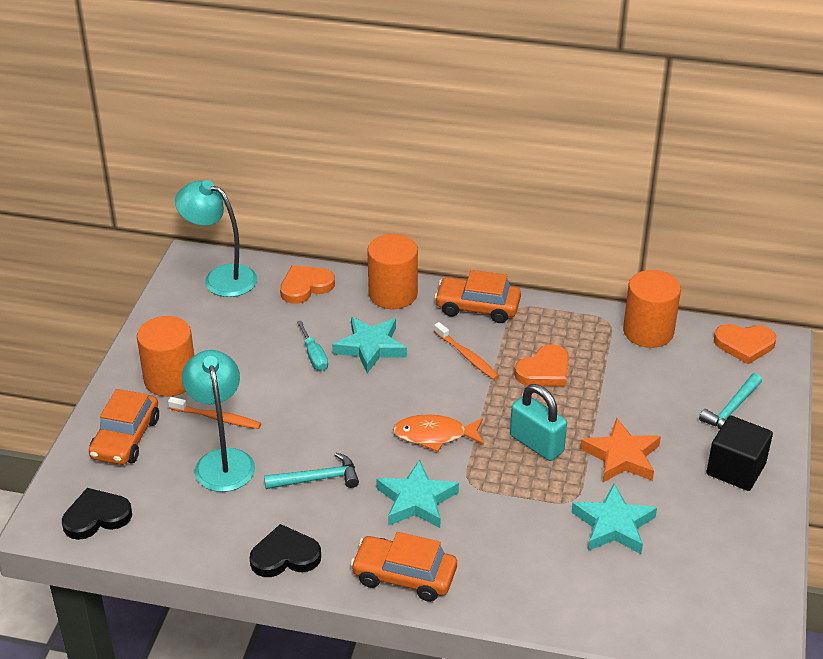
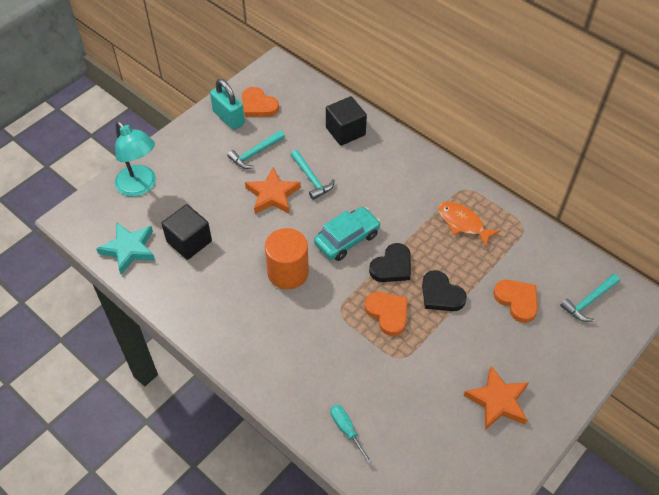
black cube: [706,415,773,491] = 1 -> [162,204,212,260] [326,96,367,146] = 2
orange car: [89,389,159,465] [350,532,457,602] [434,270,521,323] = 3 -> none = 0
orange cylinder: [137,316,194,397] [367,234,418,309] [623,270,681,348] = 3 -> [265,228,309,290] = 1
orange star: [580,418,661,482] = 1 -> [245,167,301,214] [464,366,529,430] = 2
orange toothbrush: [168,397,261,429] [434,322,499,380] = 2 -> none = 0
turquoise car: none = 0 -> [314,207,381,261] = 1
turquoise hammer: [264,453,359,489] [699,373,762,429] = 2 -> [227,130,285,169] [291,150,334,200] [560,274,620,322] = 3
turquoise lamp: [175,180,257,297] [182,350,255,492] = 2 -> [115,121,156,197] = 1
turquoise star: [332,317,407,373] [376,460,459,528] [571,484,657,554] = 3 -> [96,223,155,275] = 1

